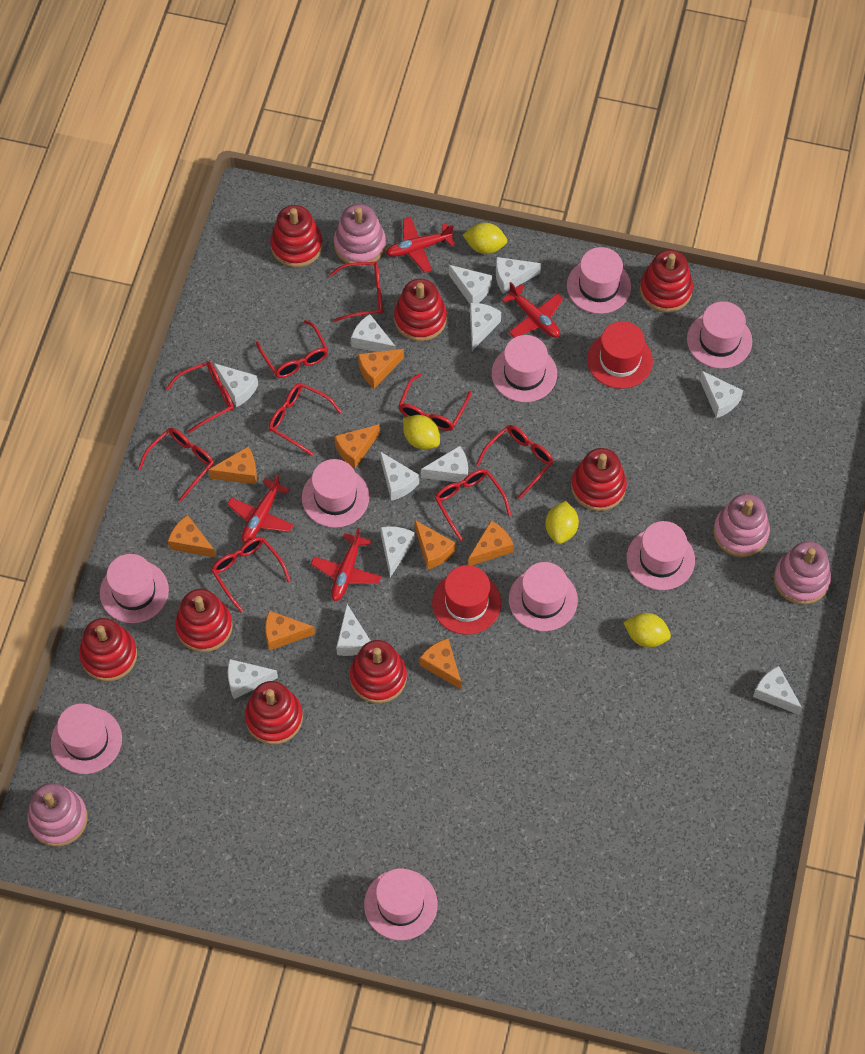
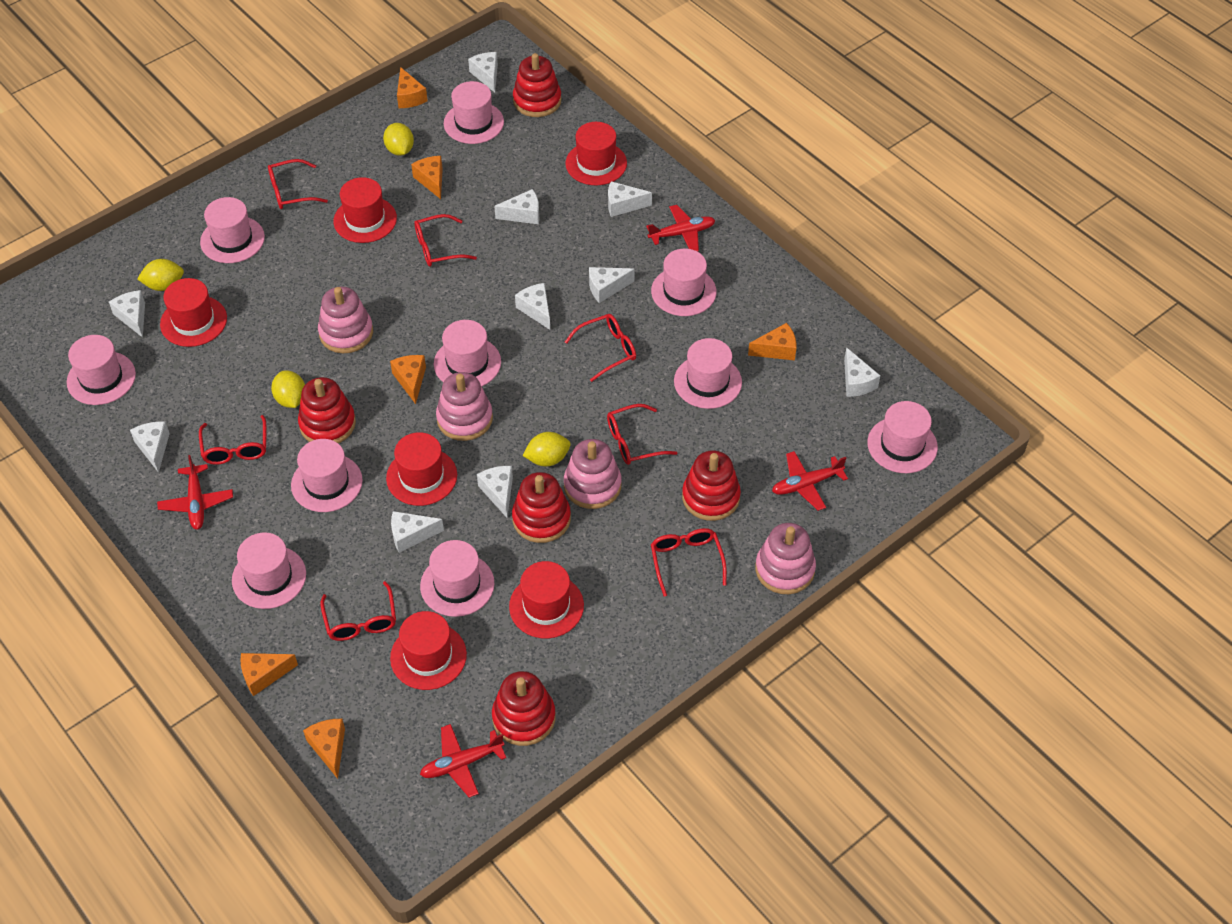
orange cheese: [168,515,216,558] [208,446,257,484] [265,611,315,651] [334,424,380,468] [358,349,404,389] [415,520,455,569] [420,638,461,689] [468,521,514,566] = 8 -> [240,653,298,696] [303,719,345,779] [390,355,426,404] [397,67,428,108] [411,156,443,199] [748,323,796,360] = 6
pink hat: [51,703,122,774] [100,554,169,623] [302,459,369,528] [364,868,438,940] [492,335,557,402] [509,562,578,631] [567,247,631,314] [627,521,695,590] [687,301,752,369] = 9 -> [67,335,136,405] [200,197,265,263] [232,532,306,609] [291,439,363,512] [420,540,494,617] [434,320,501,386] [444,81,504,144] [651,249,717,316] [674,338,742,409] [867,401,938,473] = 10
red glasses: [138,428,214,502] [166,361,234,433] [211,537,291,612] [256,320,328,378] [269,383,342,456] [329,262,383,322] [399,373,471,431] [434,469,511,541] [476,425,554,499] = 9 -> [199,415,266,465] [268,159,328,209] [320,581,396,641] [414,214,477,267] [565,314,636,382] [607,404,677,465] [651,528,727,597] = 7
red hat: [432,565,501,635] [587,321,653,389] = 2 -> [160,278,227,347] [333,177,397,243] [386,432,457,506] [390,611,467,690] [509,561,584,638] [565,122,627,185] = 6
red stacking toy: [79,618,137,681] [175,589,233,652] [245,681,303,745] [270,205,323,267] [350,640,407,703] [394,279,447,341] [571,448,627,511] [640,250,693,312] = 8 -> [298,377,356,443] [492,671,556,746] [512,472,571,543] [513,53,561,117] [682,450,741,521] = 5
white cheese: [214,363,258,407] [227,659,278,699] [336,604,371,656] [351,314,396,352] [380,451,419,501] [381,526,415,577] [421,446,468,482] [449,265,492,304] [470,303,501,351] [496,257,541,294] [700,371,743,418] [753,666,802,715] = 12 -> [109,290,145,338] [130,422,170,473] [391,511,444,553] [468,52,498,93] [477,466,513,518] [494,189,539,224] [515,283,550,330] [589,267,635,303] [608,181,652,217] [844,347,880,397] = 10

